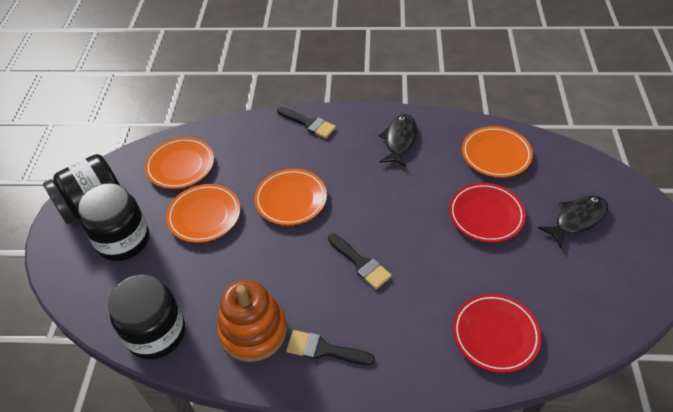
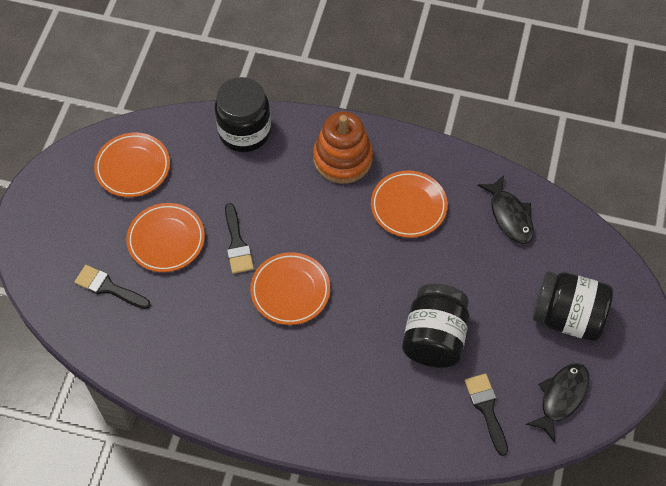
red plate: [449,183,526,243] [453,294,542,373] = 2 -> none = 0

